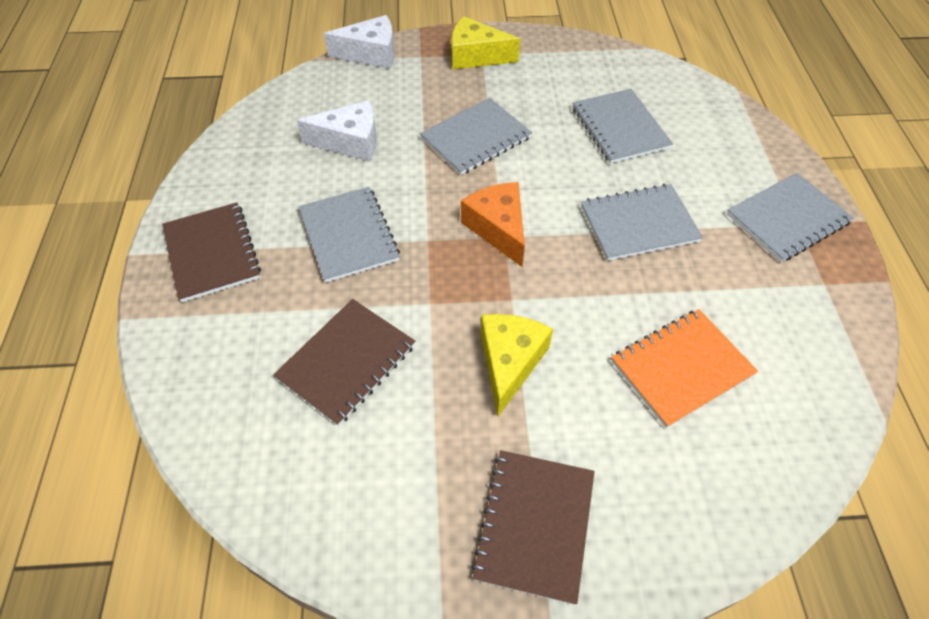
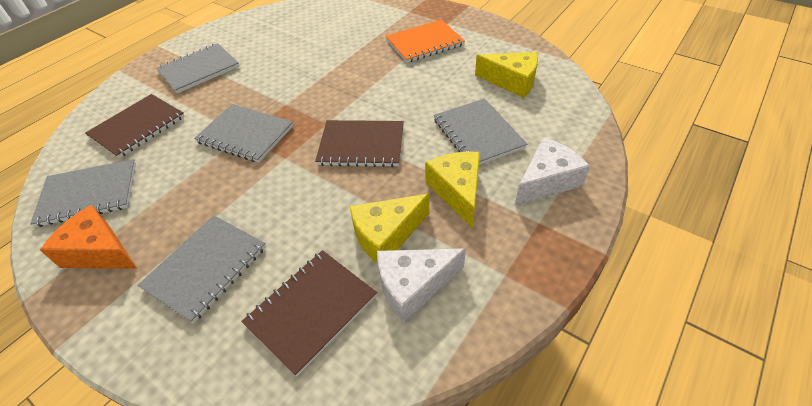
yellow cheese: [451,16,520,69] [481,314,553,416] = 2 -> [349,194,429,264] [425,151,480,228] [475,52,538,98] = 3

